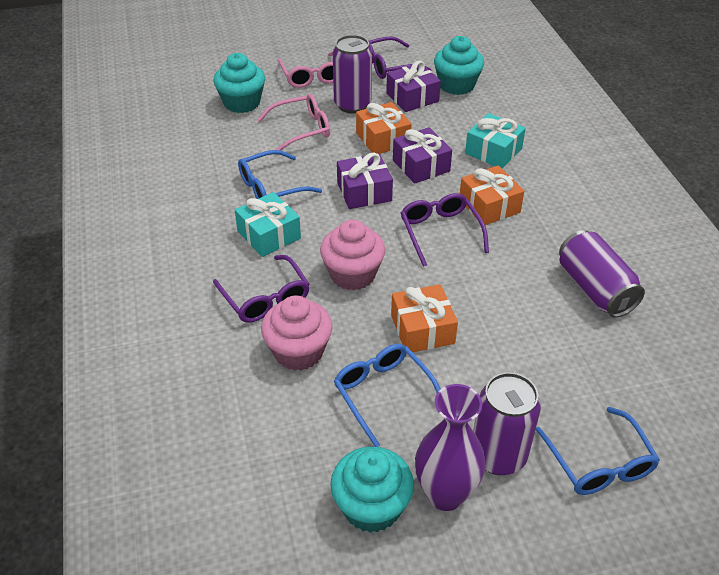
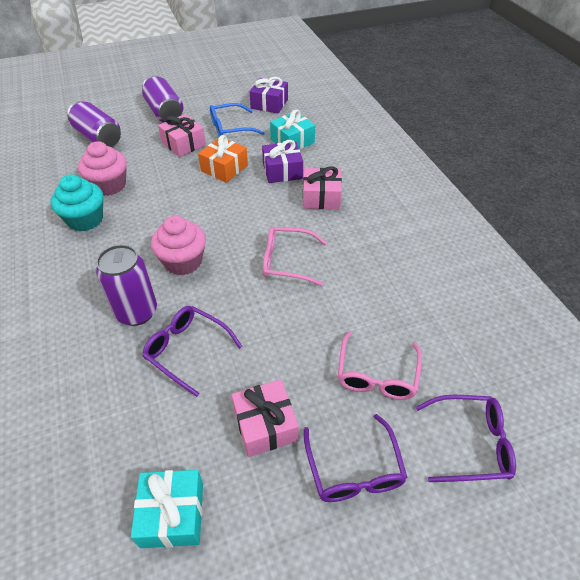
blue glasses: [238,150,322,199] [334,344,440,447] [536,407,660,495] = 3 -> [210,103,265,137] = 1
orange gift: [356,102,411,154] [391,284,458,354] [460,165,524,225] = 3 -> [198,135,248,183] = 1
pink gift: none = 0 -> [158,114,206,157] [232,380,299,457] [303,166,342,209] = 3
purple gift: [337,153,393,209] [386,60,441,112] [393,127,452,184] = 3 -> [250,77,288,114] [262,140,303,183] = 2
purple vase: [415,384,486,511] = 1 -> none = 0
turquoise cupcake: [213,53,265,113] [330,446,414,533] [434,36,484,95] = 3 -> [51,174,103,231] = 1

